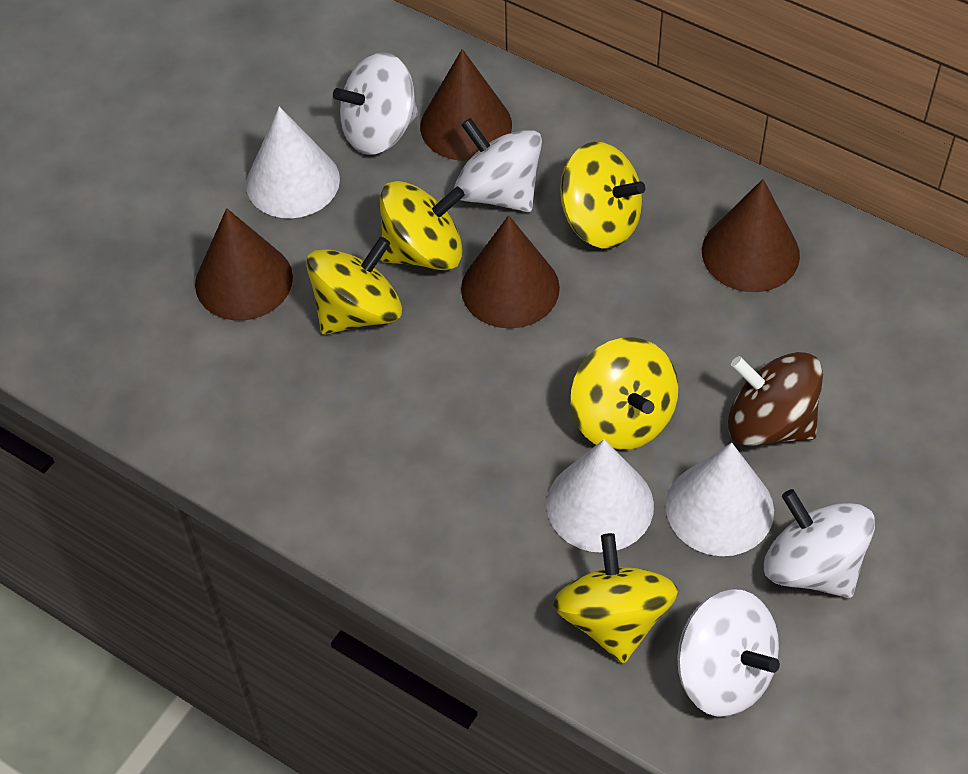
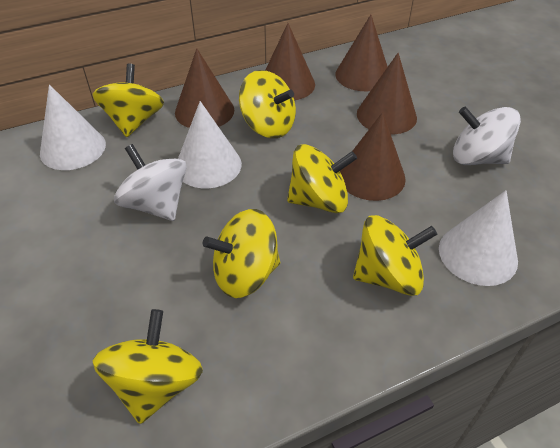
brown cone: [195,208,293,321] [420,49,512,161] [461,215,560,329] [702,179,800,292] = 4 -> [175,48,234,128] [265,23,315,100] [335,15,388,91] [340,112,406,201] [357,53,417,135] = 5
brown spinning top: [728,352,823,447] = 1 -> none = 0
white spinning top: [333,52,418,155] [454,118,542,212] [677,589,780,717] [764,489,875,598] = 4 -> [114,144,187,221] [453,107,521,165] = 2
yellow spinning top: [306,237,402,335] [380,181,465,270] [553,533,678,664] [560,142,645,249] [571,337,678,451] = 5 -> [92,63,164,137] [93,309,203,424] [203,209,280,298] [239,70,296,138] [287,144,357,213] [353,215,437,296] = 6

